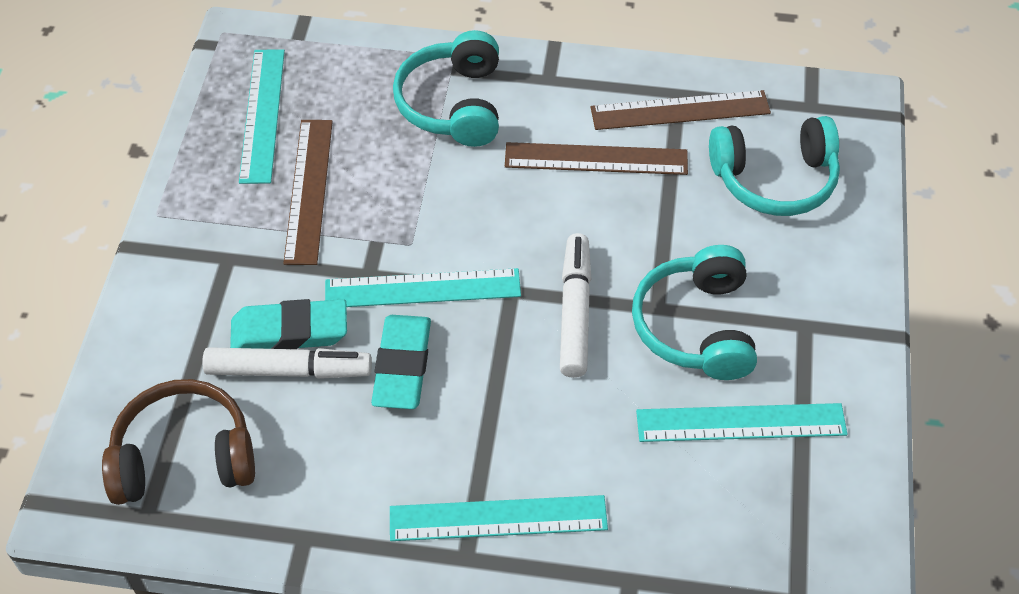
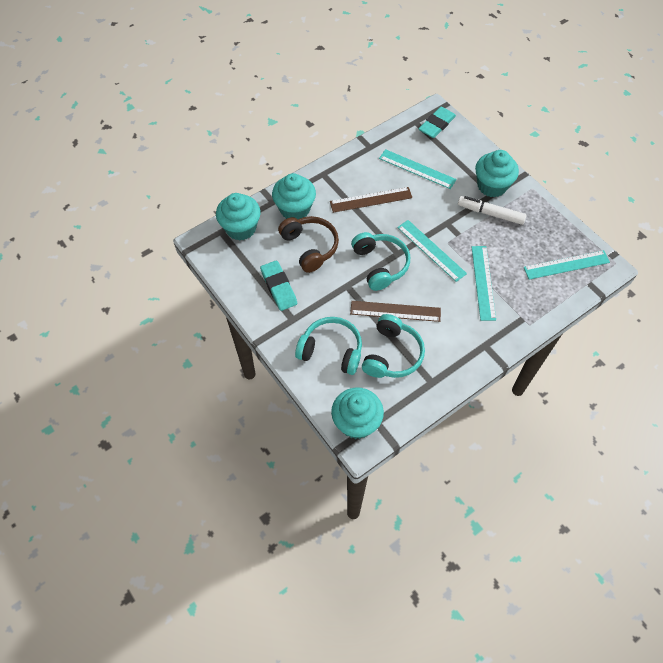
brown ruler: [283,120,333,265] [505,142,688,175] [591,90,771,130] = 3 -> [330,187,412,213] [350,301,441,322] = 2
turquoise cupcake: none = 0 -> [216,193,261,241] [272,173,316,219] [331,387,384,439] [475,150,519,198] = 4
white marker: [202,347,372,379] [560,233,591,378] = 2 -> [458,196,527,225] = 1

